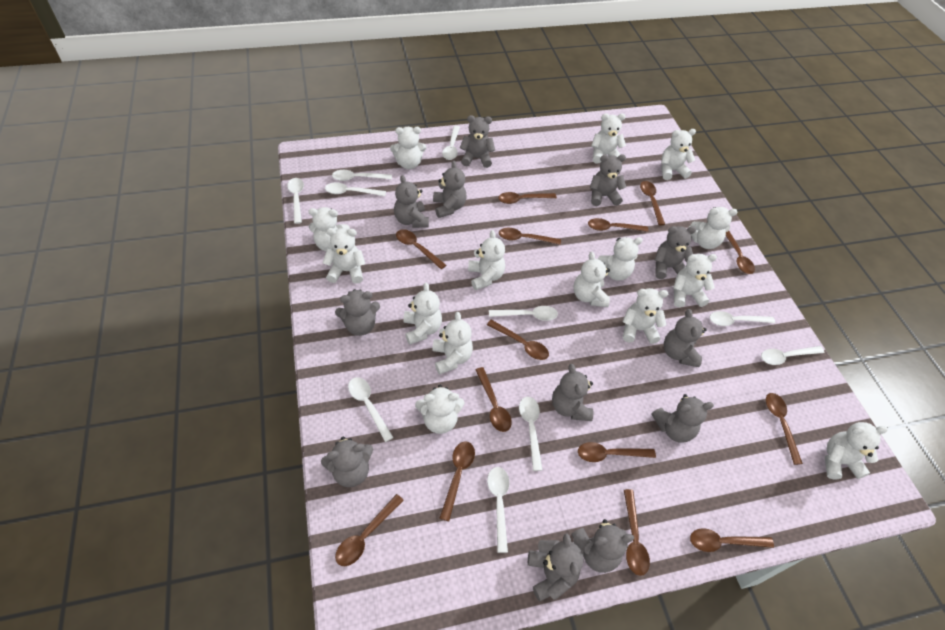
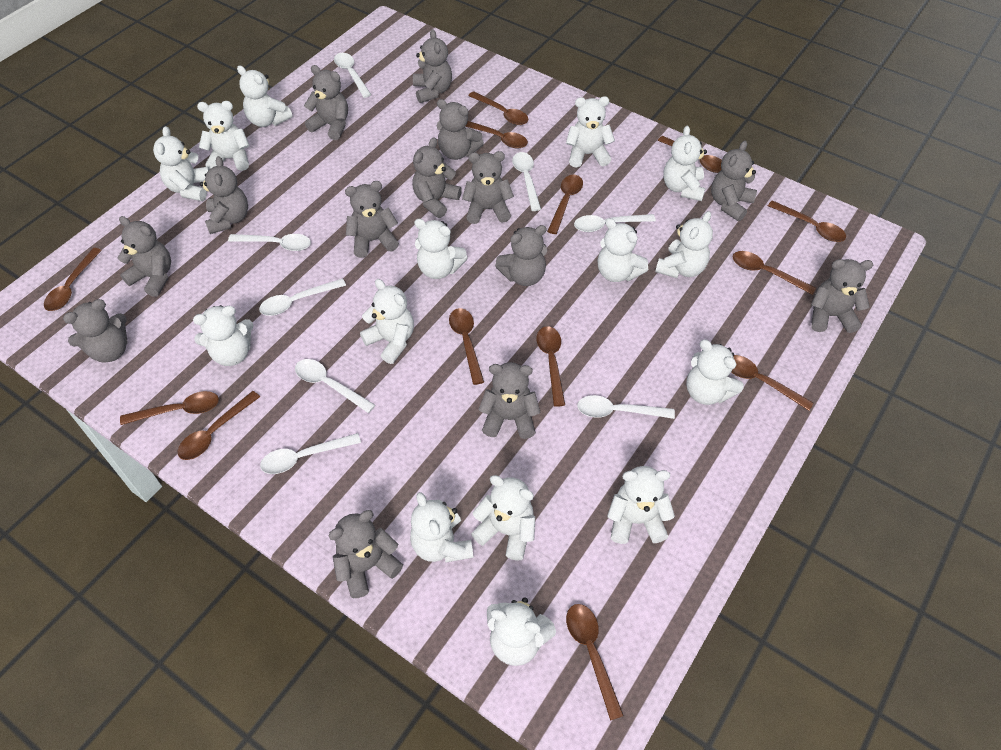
brown spoon: [335,494,404,566] [396,229,446,269] [439,441,475,521] [476,367,512,432] [487,319,549,360] [498,192,557,204] [499,228,561,245] [578,442,656,462] [588,218,648,232] [624,489,650,576] [640,181,665,225] [690,528,774,552] [726,231,755,274] [766,393,803,465] = 14 -> [44,248,102,311] [120,391,219,425] [178,391,260,460] [449,308,484,385] [465,121,528,148] [468,91,528,125] [536,326,565,407] [547,175,583,234] [566,604,624,721] [658,136,722,173] [731,355,814,411] [733,251,816,295] [768,200,846,242] = 13
grey teddy bear: [321,437,373,487] [335,289,380,336] [394,175,429,228] [433,161,467,218] [460,115,495,168] [528,533,584,601] [552,364,593,421] [571,519,634,573] [590,154,626,206] [652,394,714,443] [655,226,696,279] [664,309,707,367] = 12 -> [63,299,127,363] [117,216,171,297] [200,156,248,234] [304,65,348,140] [328,510,403,598] [345,181,399,258] [412,138,462,218] [413,29,452,103] [437,99,484,160] [462,151,514,224] [478,362,541,439] [495,225,547,286] [711,141,757,221] [811,259,873,333] = 14
white spoon: [287,178,304,224] [325,182,386,196] [332,170,392,181] [348,377,394,442] [442,125,460,160] [487,467,510,553] [489,306,558,321] [519,397,542,471] [710,311,775,326] [761,346,824,365] = 10 -> [228,234,311,251] [259,278,346,316] [260,433,361,474] [295,359,375,413] [334,53,371,98] [512,152,541,211] [574,214,656,232] [577,395,675,419] = 8

